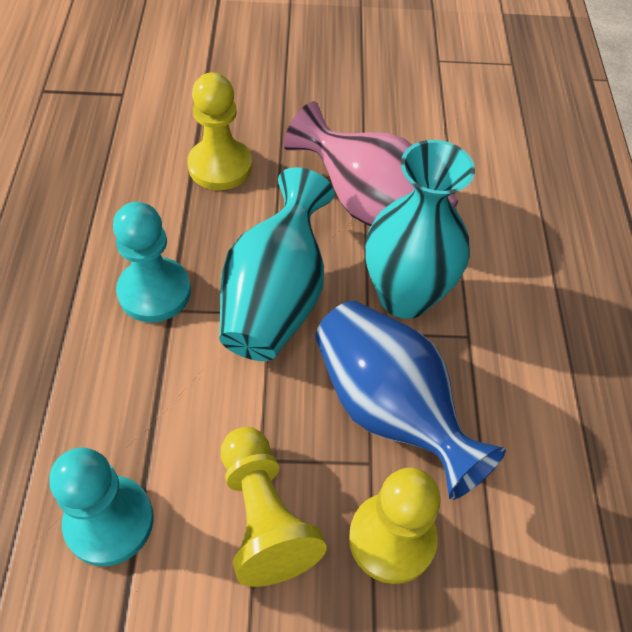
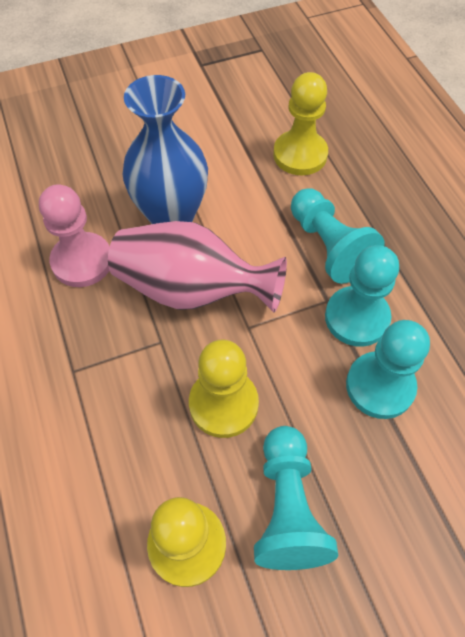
pink pawn: none = 0 -> [39,184,110,287] = 1
turquoise pawn: [49,447,154,566] [113,202,191,322] = 2 -> [254,426,338,570] [291,188,385,284] [325,245,399,347] [346,320,430,419] = 4
turquoise vase: [219,167,334,361] [365,140,475,319] = 2 -> none = 0

